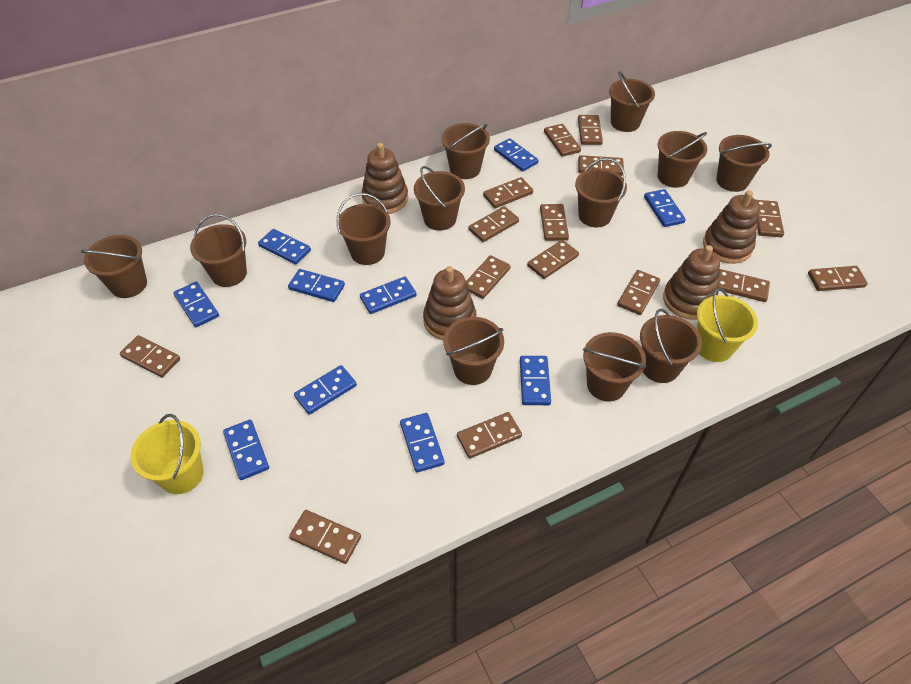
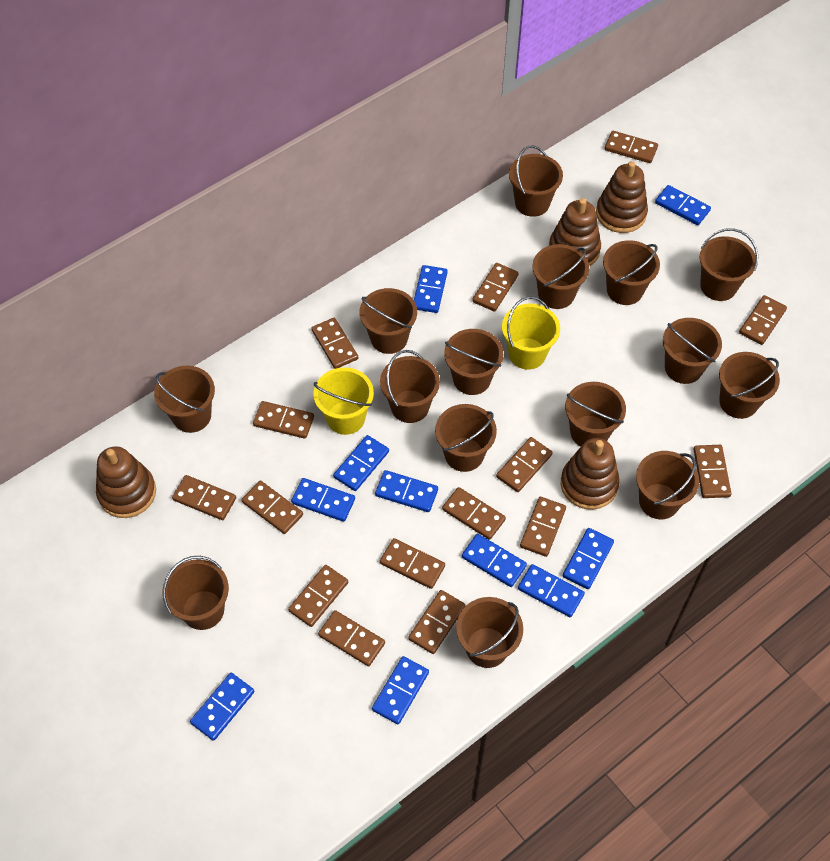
brown bucket: [81,235,147,298] [190,214,247,287] [336,193,391,265] [414,166,465,231] [442,123,490,179] [443,317,504,385] [575,158,627,227] [583,332,646,402] [609,71,655,132] [640,309,702,383] [658,131,707,188] [716,135,772,192] = 12 -> [154,366,215,433] [162,556,229,630] [360,288,417,354] [380,350,440,423] [435,404,497,472] [444,329,503,395] [456,597,523,668] [509,146,563,217] [532,244,589,309] [565,382,626,447] [603,240,660,305] [636,451,699,519] [663,318,722,384] [700,228,758,301] [719,352,780,419] = 15

